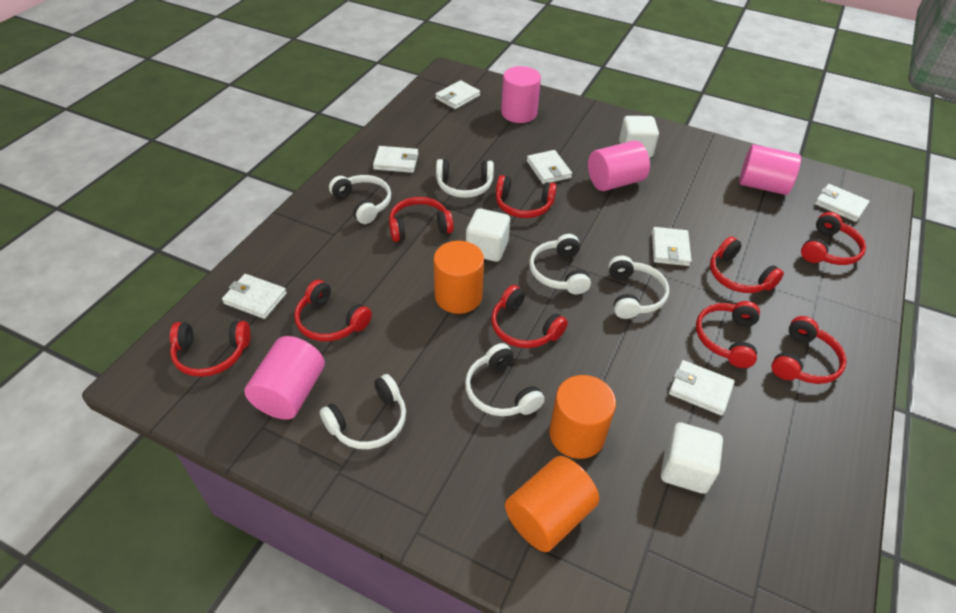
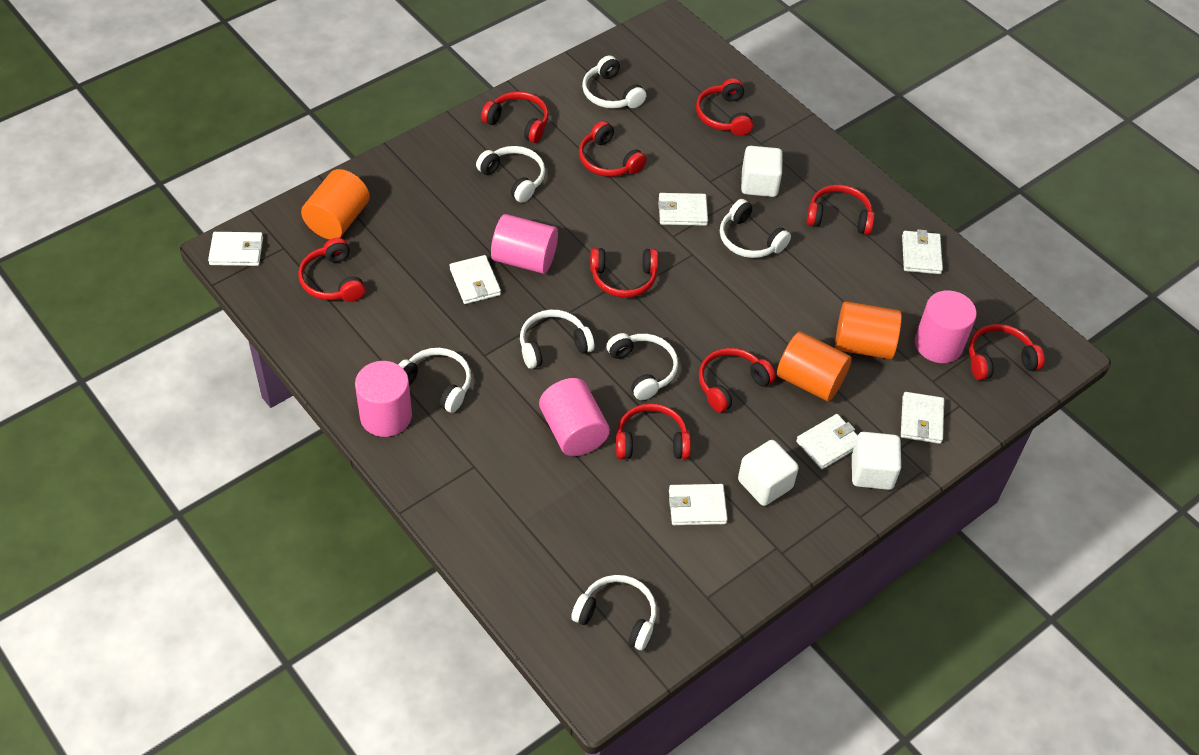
white headphones: [320,374,406,449] [329,175,391,224] [436,159,494,198] [465,343,545,416] [529,234,591,294] [608,256,669,319] = 6 -> [398,348,471,413] [476,146,545,203] [520,310,594,369] [571,575,657,651] [582,55,646,109] [606,333,678,400] [720,199,791,258] = 7

